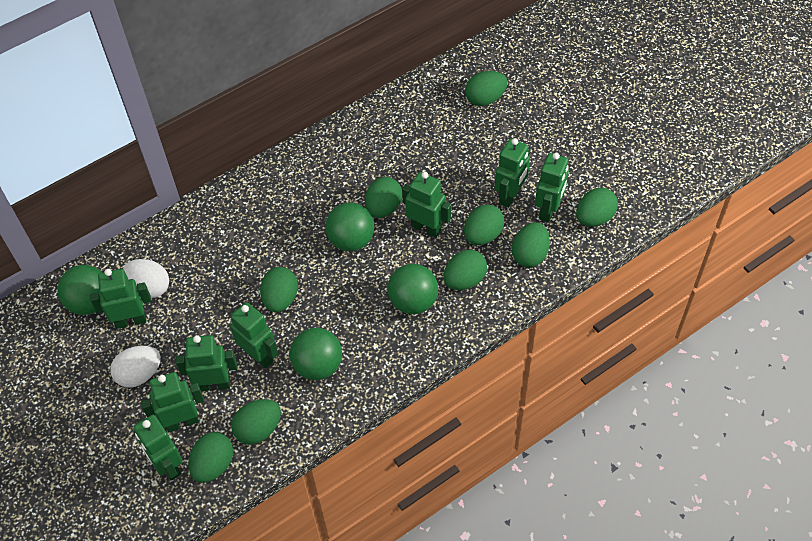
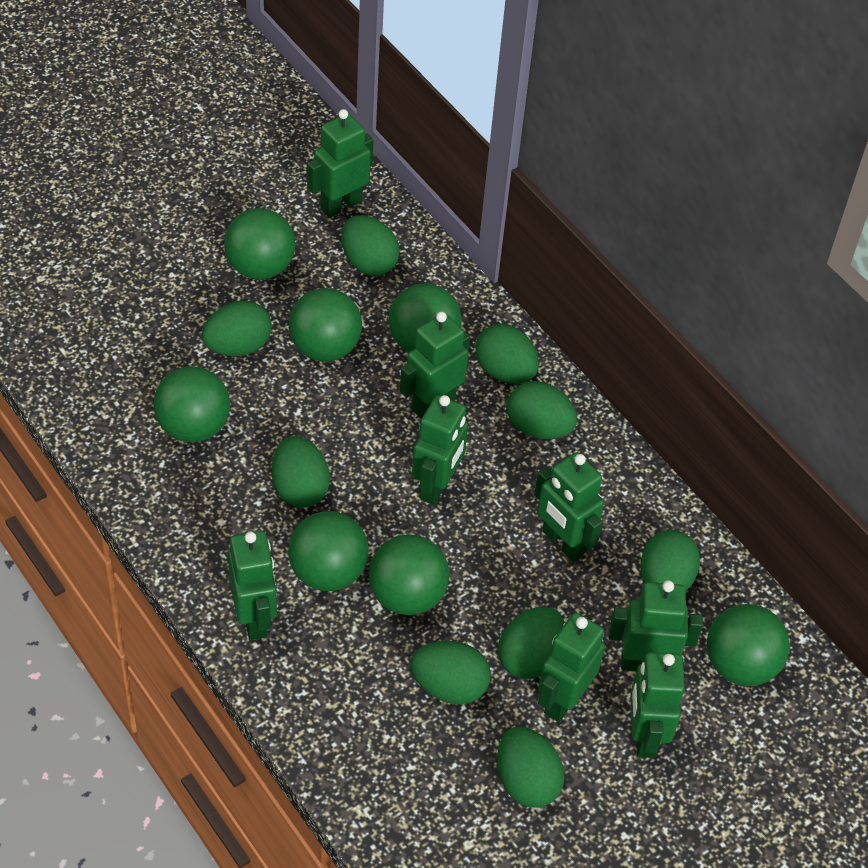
green ball: [57,265,102,315] [290,328,342,380] [326,203,374,251] [388,264,438,314] = 4 -> [154,366,230,442] [224,208,295,280] [288,511,369,591] [289,288,362,362] [369,534,449,615] [389,283,462,353] [707,604,790,686] = 7
white egg: [110,346,161,388] [123,259,169,298] = 2 -> none = 0

